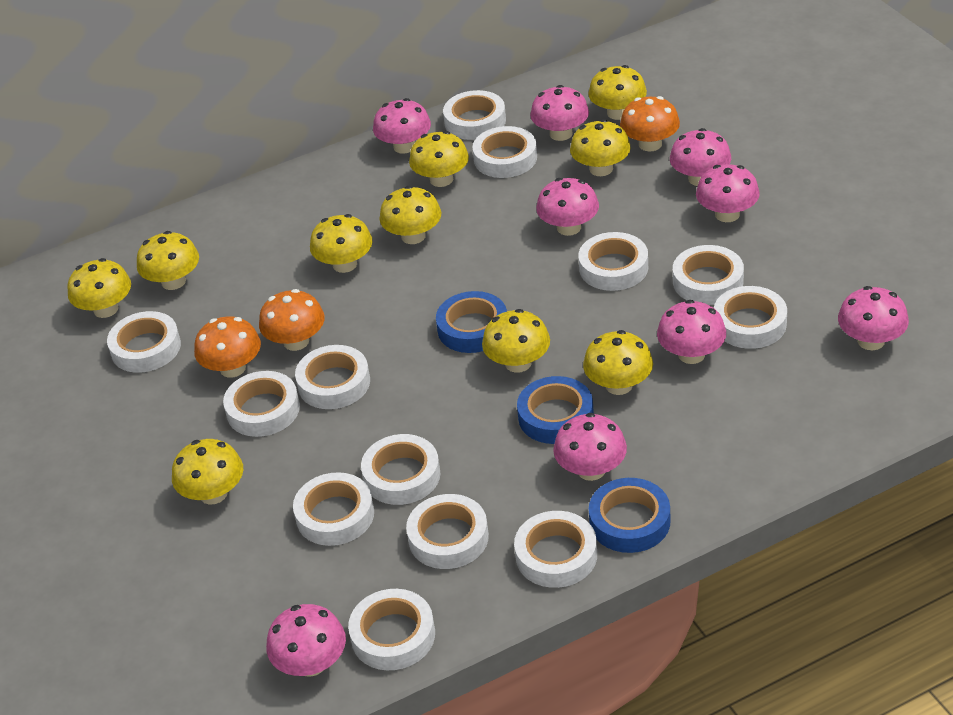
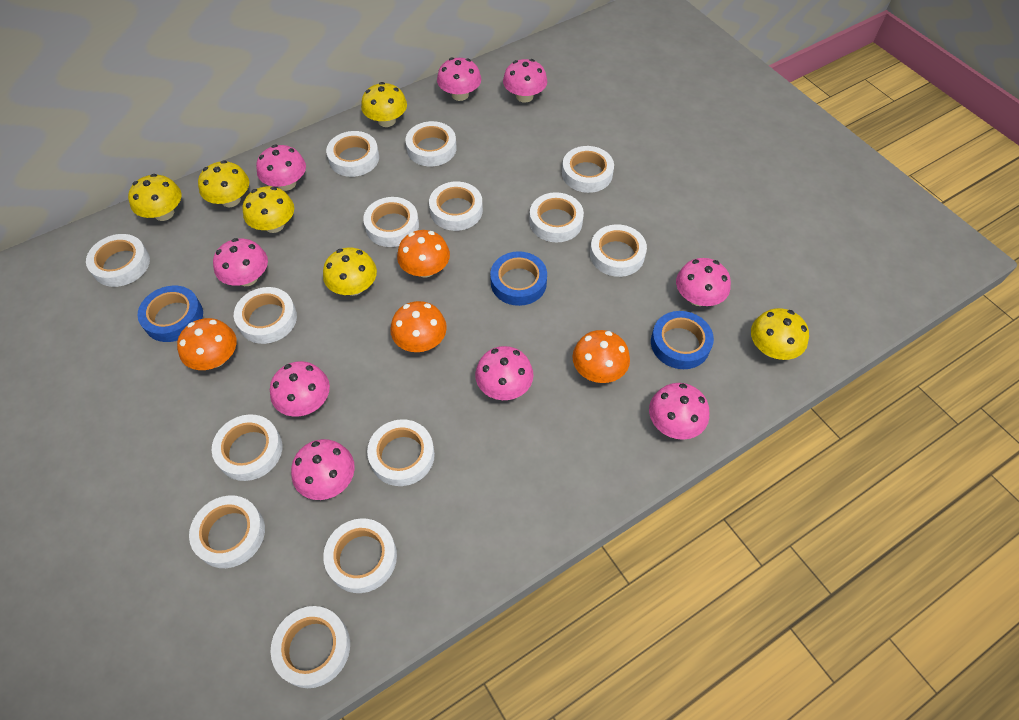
orange mushroom: [194,316,261,378] [259,289,325,351] [620,96,680,151] = 3 -> [177,318,237,370] [390,301,447,352] [397,230,450,277] [572,330,630,383] = 4
white tape: [107,311,181,373] [223,371,300,437] [293,472,374,546] [295,345,370,409] [348,589,435,670] [361,434,440,505] [406,494,489,569] [443,90,506,140] [472,126,537,178] [514,511,597,588] [578,232,648,291] [673,245,744,305] [714,286,787,349] = 13 -> [86,234,150,287] [189,495,265,568] [212,414,282,481] [234,287,297,344] [271,606,350,688] [323,518,397,593] [326,131,379,177] [363,197,419,247] [367,419,435,486] [405,121,457,166] [429,181,483,231] [529,192,584,242] [562,146,614,193] [590,224,647,277] = 14
yellow mushroom: [67,258,131,318] [137,231,199,290] [172,439,243,505] [310,214,372,273] [380,186,441,244] [409,131,469,187] [482,309,550,373] [570,119,631,176] [583,330,653,395] [588,65,647,120] = 10 -> [128,174,181,221] [198,160,249,207] [242,186,294,233] [323,248,377,296] [361,82,407,127] [751,308,809,360] = 6

